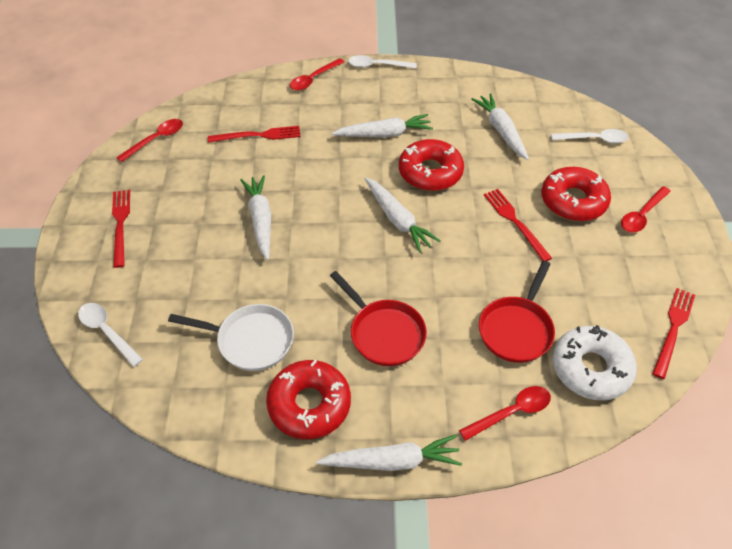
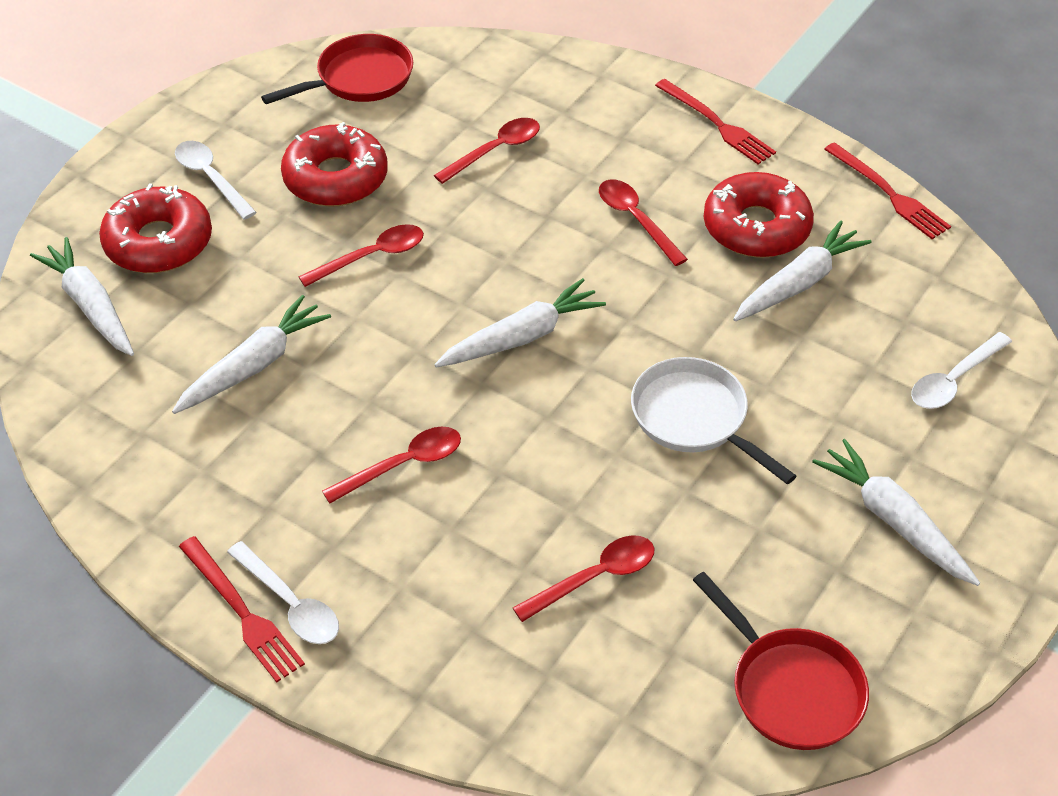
red fork: [112,190,130,268] [208,126,301,143] [484,189,552,261] [653,288,695,379] = 4 -> [179,536,305,683] [655,79,776,165] [824,142,951,239] = 3
red spoon: [116,119,183,162] [290,58,344,91] [459,386,551,441] [621,186,671,233] = 4 -> [298,224,424,287] [322,427,461,504] [434,118,540,184] [513,535,654,622] [599,179,688,266] = 5
white donut: [553,325,637,400] = 1 -> none = 0

